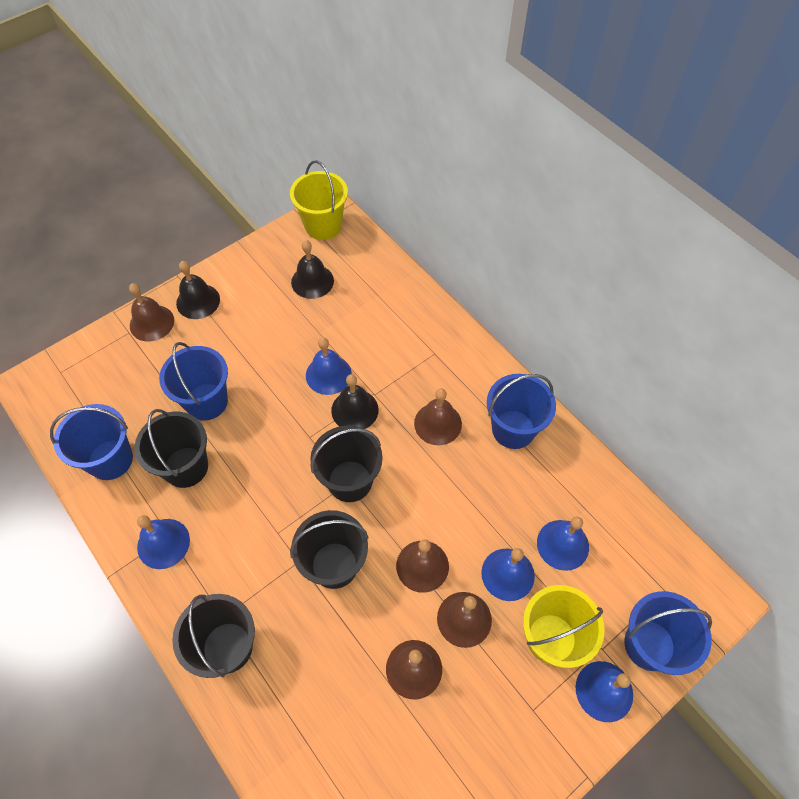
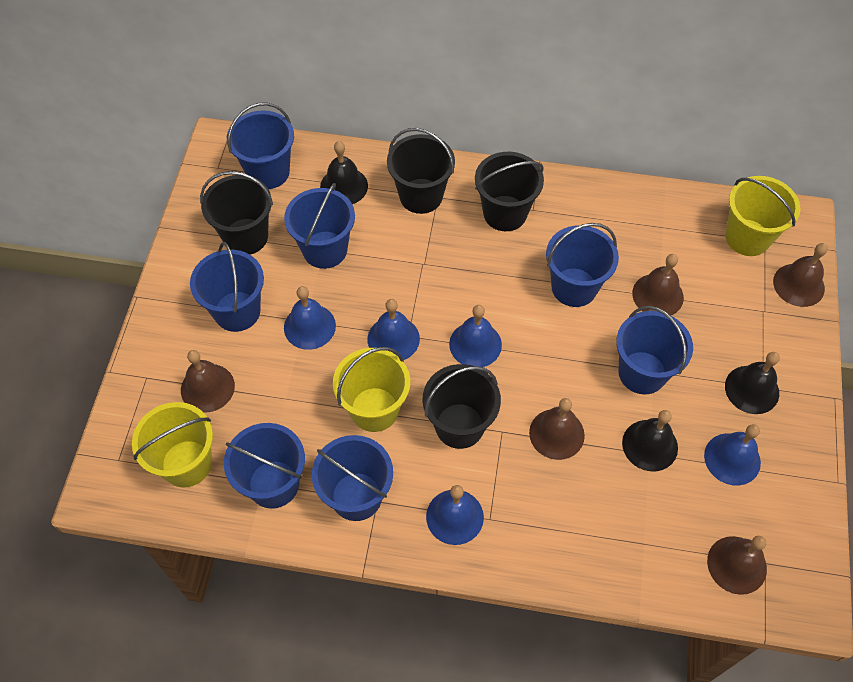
blue bucket: [50,404,133,480] [159,342,228,421] [487,374,556,449] [624,591,712,675] = 4 -> [190,242,264,332] [224,423,305,509] [227,102,294,189] [284,183,355,269] [312,435,393,521] [546,223,619,307] [616,306,693,394] = 7
yellow bucket: [290,160,348,240] [523,585,605,668] = 2 -> [132,402,213,487] [333,347,410,432] [725,176,800,256] = 3

